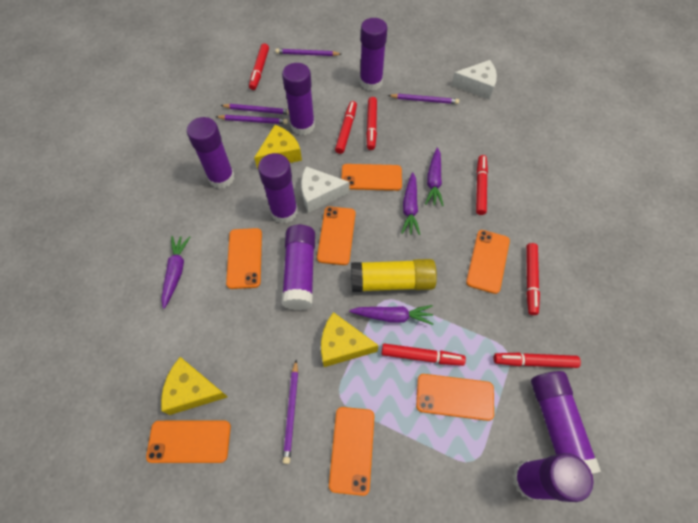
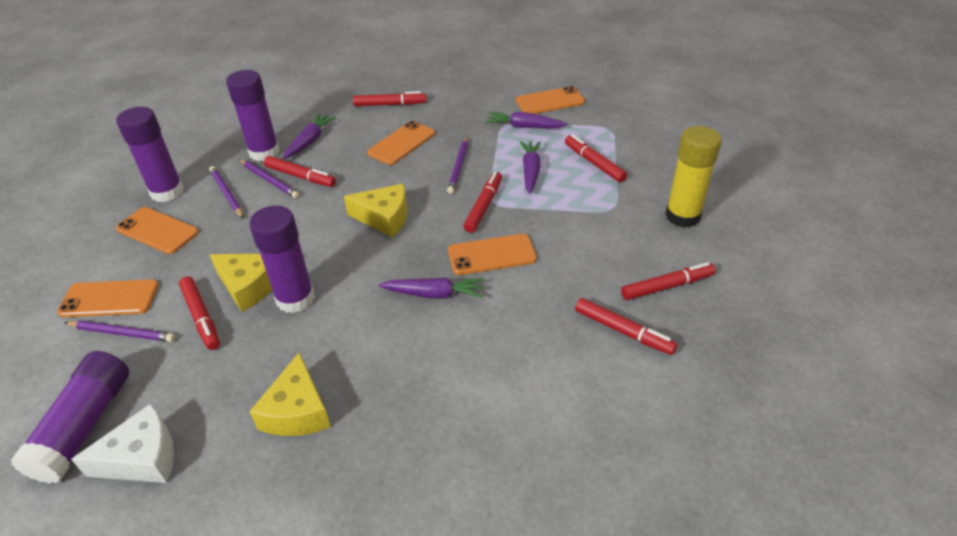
orange phone: [146,420,231,463] [226,228,262,289] [317,206,356,265] [329,407,374,496] [341,164,402,191] [416,374,494,421] [466,230,510,294] = 7 -> [57,279,159,317] [116,207,199,254] [367,121,435,165] [448,234,537,275] [516,86,585,114] = 5
purple glue stick: [187,117,235,189] [258,153,298,223] [282,63,315,135] [282,225,315,310] [360,18,387,91] [513,453,594,502] [531,371,601,474] = 7 -> [11,351,129,484] [116,107,184,202] [226,70,280,161] [249,205,315,313] = 4
purple pencil: [216,115,288,124] [220,104,289,114] [275,48,341,56] [283,360,298,464] [388,94,459,104] = 5 -> [64,320,175,342] [209,166,244,219] [239,159,299,198] [447,136,468,194] = 4
white cheese: [301,166,350,213] [451,60,497,100] = 2 -> [71,404,174,483] = 1

